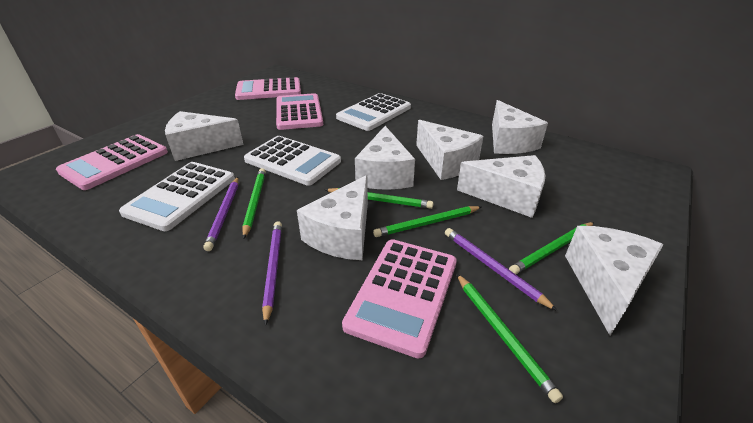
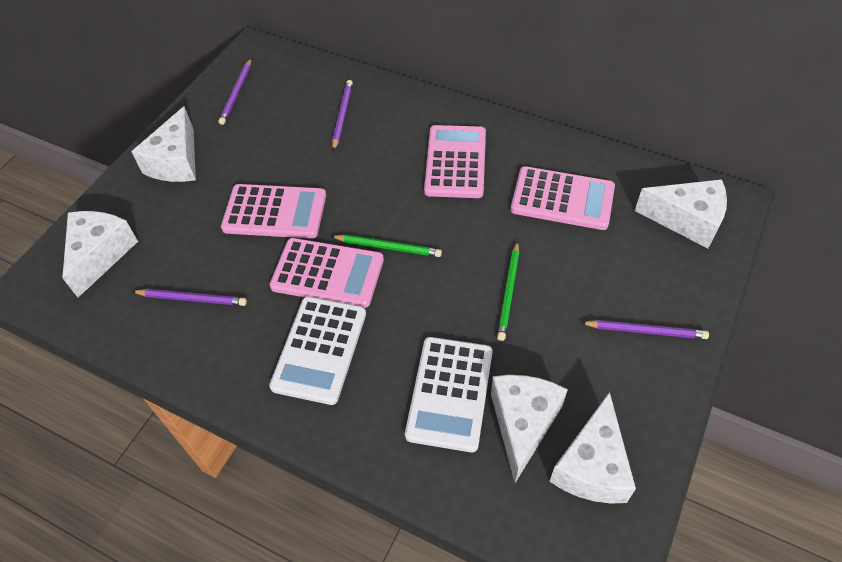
green pencil: [242,168,266,239] [324,188,434,209] [373,206,481,237] [457,274,563,403] [509,222,594,274] = 5 -> [331,235,442,257] [497,241,519,341] = 2
purple pencil: [203,177,238,251] [262,221,282,326] [445,228,558,311] = 3 -> [132,289,247,306] [218,59,251,125] [332,80,353,151] [580,320,709,339] = 4
white calculator: [119,162,235,231] [244,136,341,186] [336,93,411,131] = 3 -> [269,297,366,405] [405,337,492,452] = 2
white cheese: [165,111,243,161] [297,175,368,260] [355,126,415,189] [416,120,483,180] [457,155,545,218] [492,100,548,154] [565,226,664,336] = 7 -> [62,211,138,297] [131,106,196,182] [491,375,568,483] [549,392,636,503] [635,179,727,249] = 5

